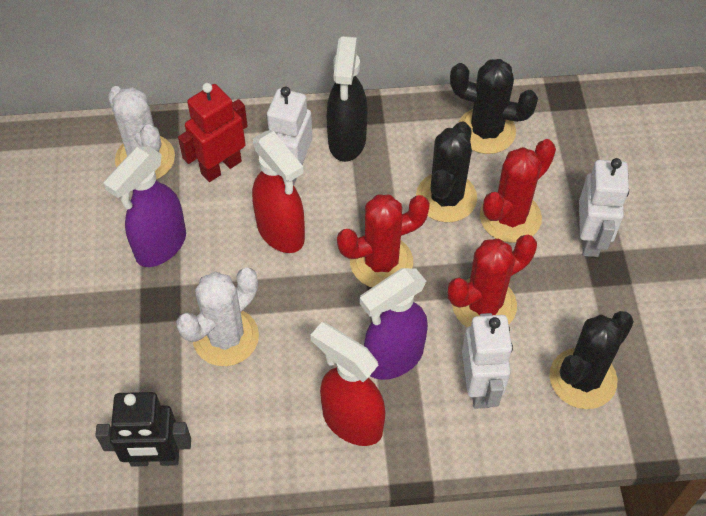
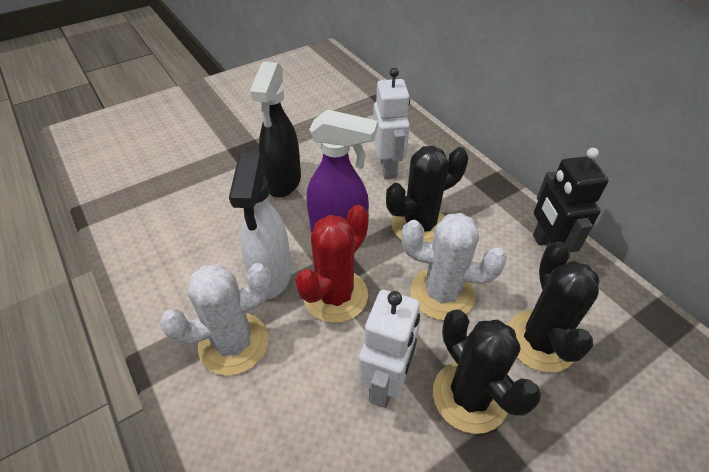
purple spray bottle: [104,146,186,267] [360,268,428,380] = 2 -> [307,109,378,235] = 1
red cactus: [337,195,430,287] [448,235,537,327] [480,139,556,243] = 3 -> [295,205,369,323] = 1
red robot: [178,83,248,182] = 1 -> none = 0
red spray bottle: [252,131,305,253] [310,322,385,446] = 2 -> none = 0
white robot: [267,87,313,185] [462,313,513,409] [579,158,629,257] = 3 -> [359,290,420,408] [373,68,410,179] = 2
white spray bottle: none = 0 -> [229,153,292,299] = 1

